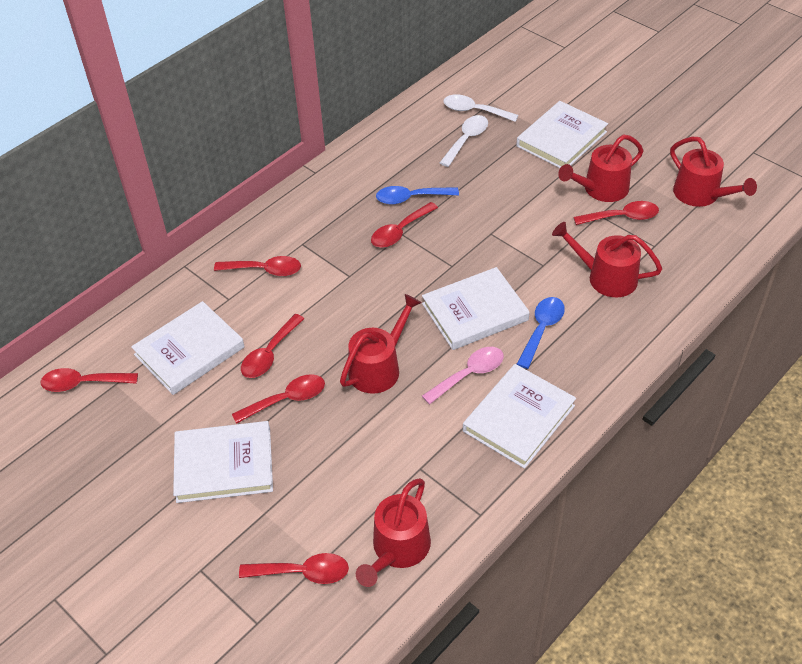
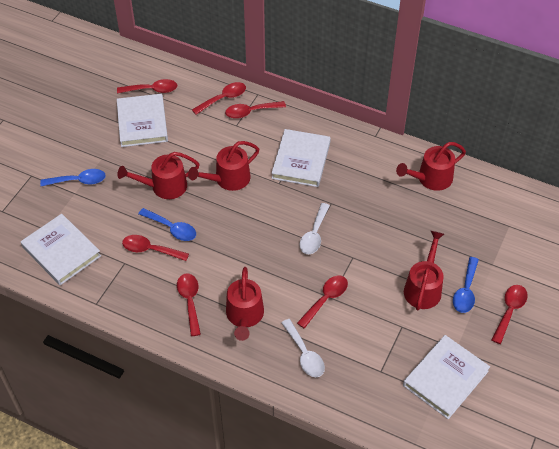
blue spoon: [376,186,459,204] [517,297,565,369] = 2 -> [40,169,106,186] [138,208,196,241] [453,257,479,313] = 3
pink spoon: [422,347,504,405] = 1 -> none = 0
white book: [131,301,245,395] [173,421,273,503] [422,267,530,350] [463,364,576,469] [516,101,608,168] = 5 -> [21,214,101,285] [117,94,168,147] [271,129,331,187] [403,335,490,419] = 4

